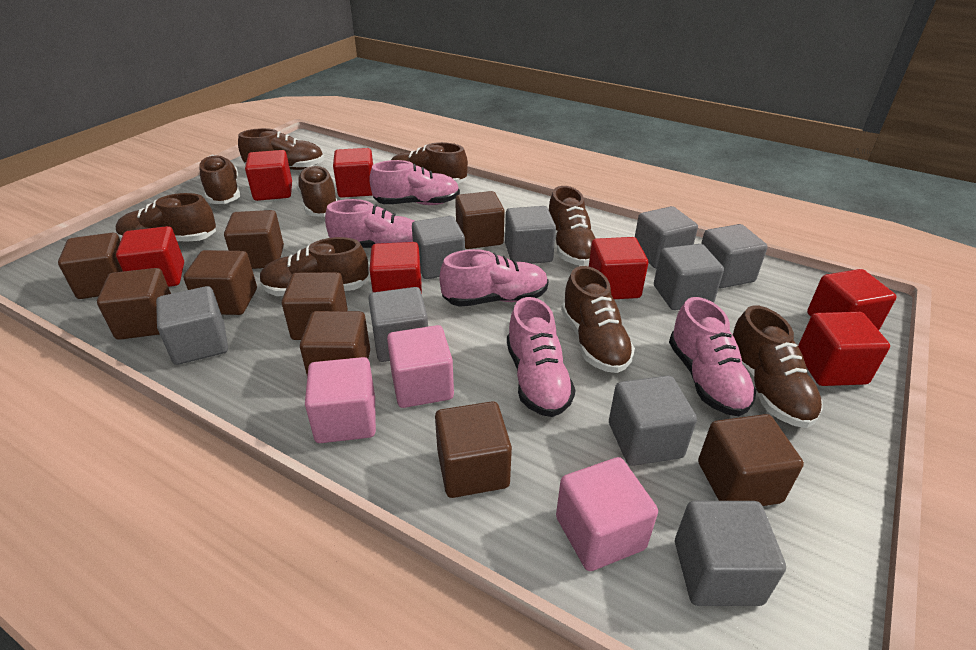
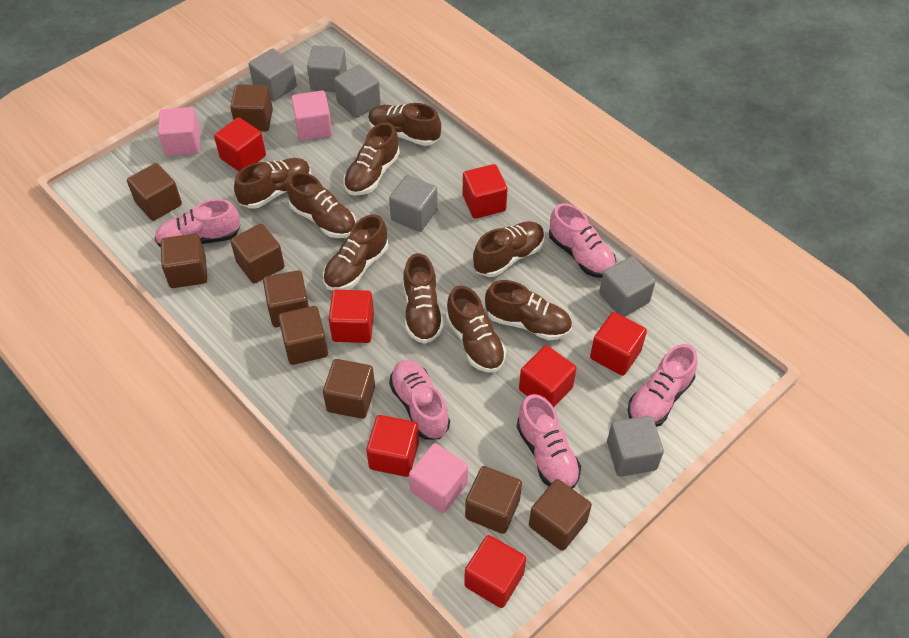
grey cube: [156,286,228,365] [368,287,428,362] [412,216,465,279] [505,206,556,264] [609,375,697,466] [635,206,698,269] [654,244,724,310] [675,501,786,606] [701,224,768,288] = 9 -> [249,48,297,101] [307,45,347,92] [334,65,381,118] [389,175,438,232] [599,256,656,317] [607,416,664,476] = 6

